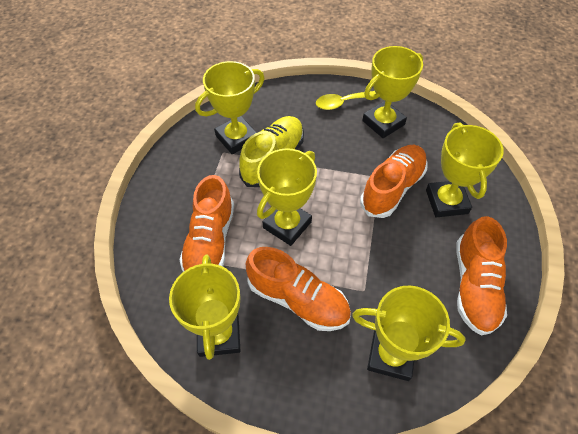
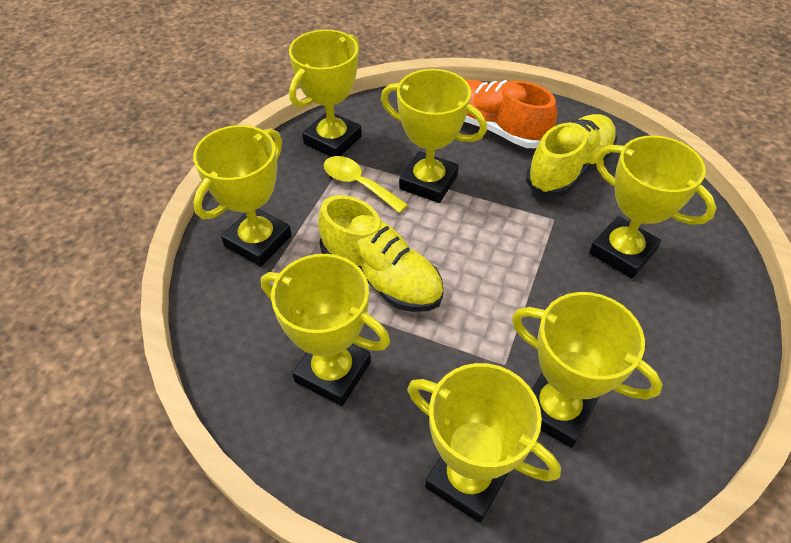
orange shoe: [179,175,234,272] [246,247,351,331] [360,145,428,218] [456,216,507,335] = 4 -> [464,80,557,148] = 1
yellow shoe: [239,116,304,187] = 1 -> [318,195,443,312] [526,114,617,197] = 2
yellow trophy: [169,255,240,360] [195,61,264,154] [257,148,317,246] [352,285,466,381] [362,46,423,138] [426,122,504,217] = 6 -> [193,125,292,266] [261,254,390,406] [289,30,362,157] [381,69,487,203] [407,363,561,523] [512,292,663,448] [589,135,717,279] = 7

